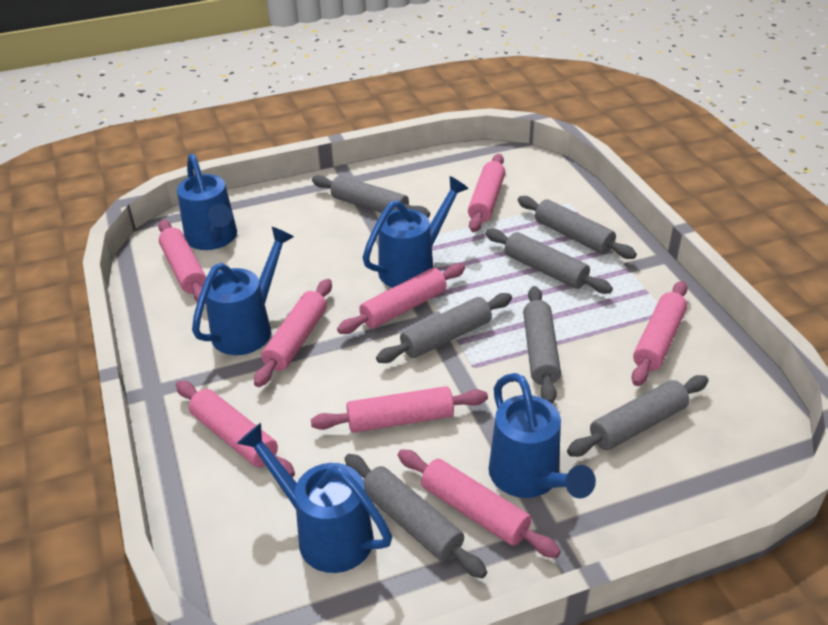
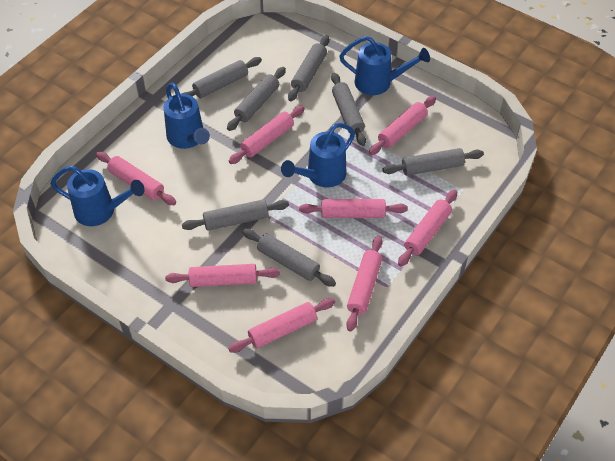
blue watering can: [177,154,237,250] [192,227,294,355] [237,423,392,573] [363,176,469,288] [489,373,596,498] = 5 -> [50,166,145,226] [164,83,210,149] [281,123,355,187] [339,36,430,95] = 4

